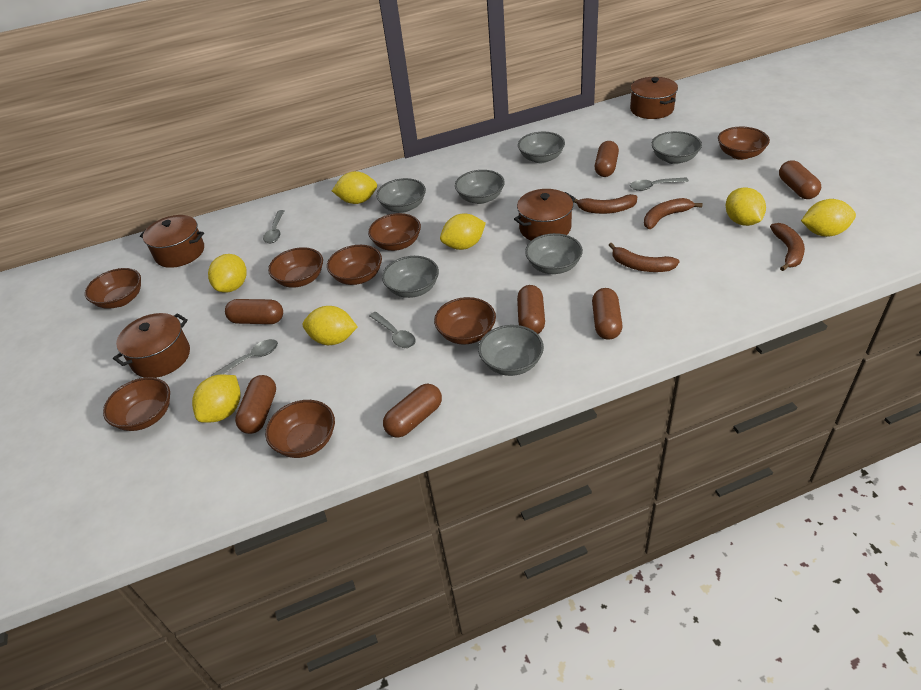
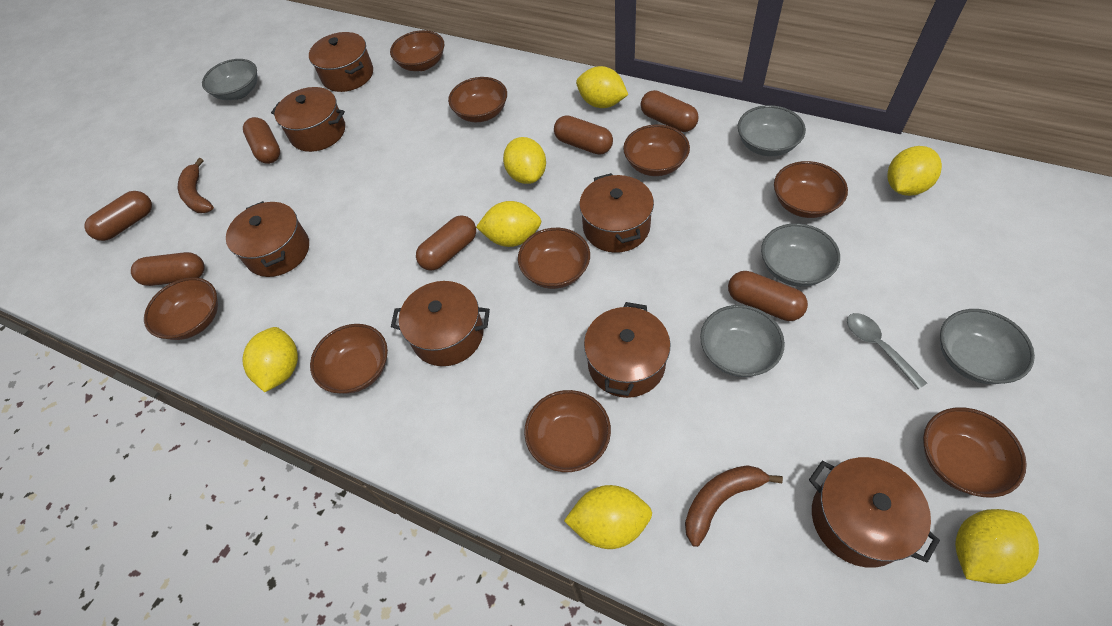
brown banana: [573,194,637,214] [609,243,680,272] [644,198,703,229] [770,223,805,271] = 4 -> [178,158,214,213] [685,465,783,547] = 2
brown bowl: [85,268,141,309] [103,377,170,431] [265,400,335,458] [268,247,323,287] [327,245,382,285] [368,213,421,251] [434,297,496,345] [718,127,770,160] = 8 -> [144,278,218,340] [310,324,388,394] [390,30,444,71] [448,77,507,122] [518,228,590,289] [524,390,611,472] [623,124,690,176] [774,161,848,218] [923,407,1027,497] = 9
brown pot: [113,313,190,378] [140,215,204,268] [514,189,576,241] [630,77,678,119] = 4 -> [226,201,309,277] [271,87,345,152] [309,32,373,92] [391,281,490,366] [579,173,654,253] [584,302,671,398] [809,457,940,568] = 7
grey bowl: [376,178,426,213] [382,256,439,298] [455,170,505,204] [478,325,544,376] [518,132,565,163] [525,233,583,274] [651,131,702,164] = 7 -> [202,59,258,100] [700,305,785,377] [738,105,806,156] [761,223,840,287] [940,309,1035,384] = 5
grey spoon: [211,339,278,376] [263,210,284,243] [369,312,416,348] [630,177,689,191] = 4 -> [847,313,927,390] = 1

